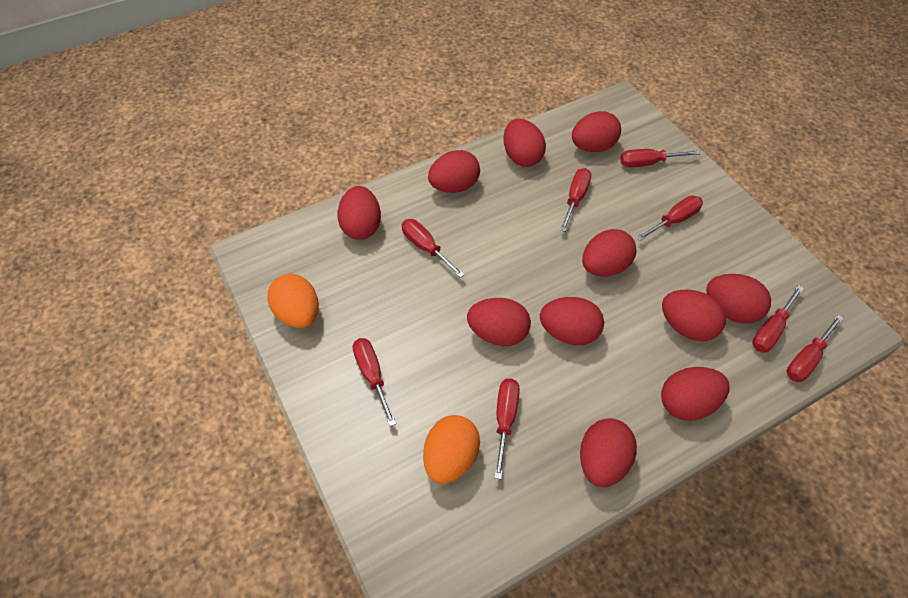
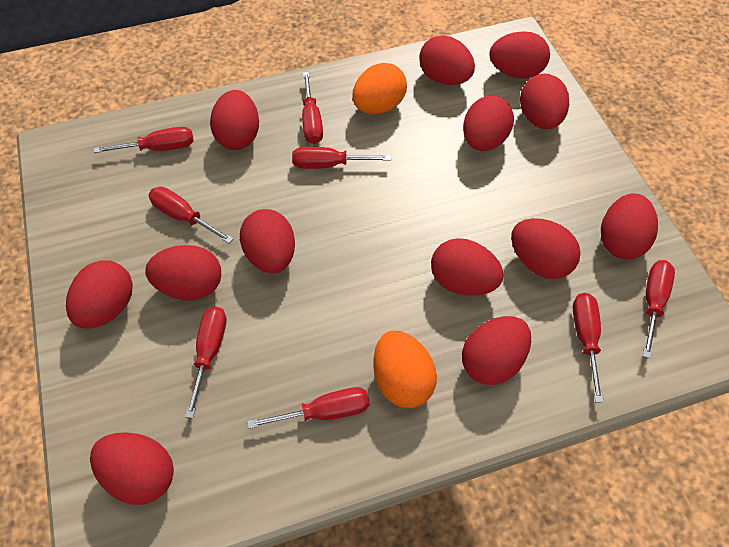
red egg: [337,186,381,240] [428,150,480,193] [467,298,531,346] [503,119,546,167] [540,297,604,345] [572,111,621,152] [580,418,637,487] [582,229,636,277] [661,367,730,421] [662,290,726,341] [706,274,771,324] = 11 -> [66,260,133,329] [90,432,174,505] [145,245,221,300] [210,90,259,150] [240,209,295,274] [419,35,475,85] [431,238,504,296] [462,316,531,385] [463,96,514,151] [490,31,550,79] [511,218,581,279] [520,74,569,129] [601,193,658,259] = 13

